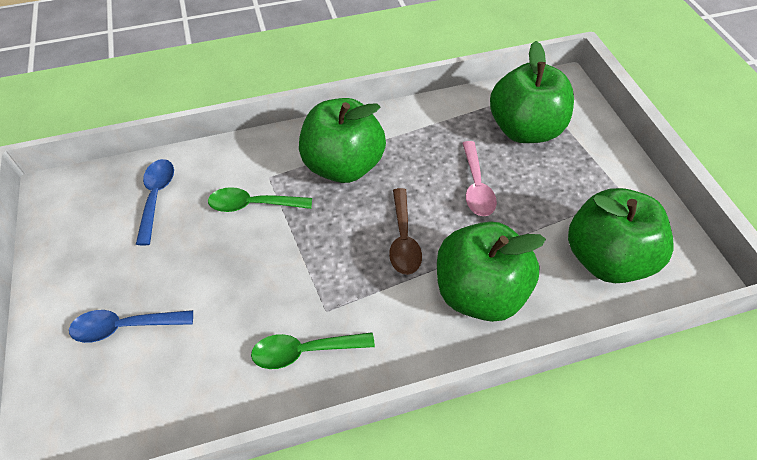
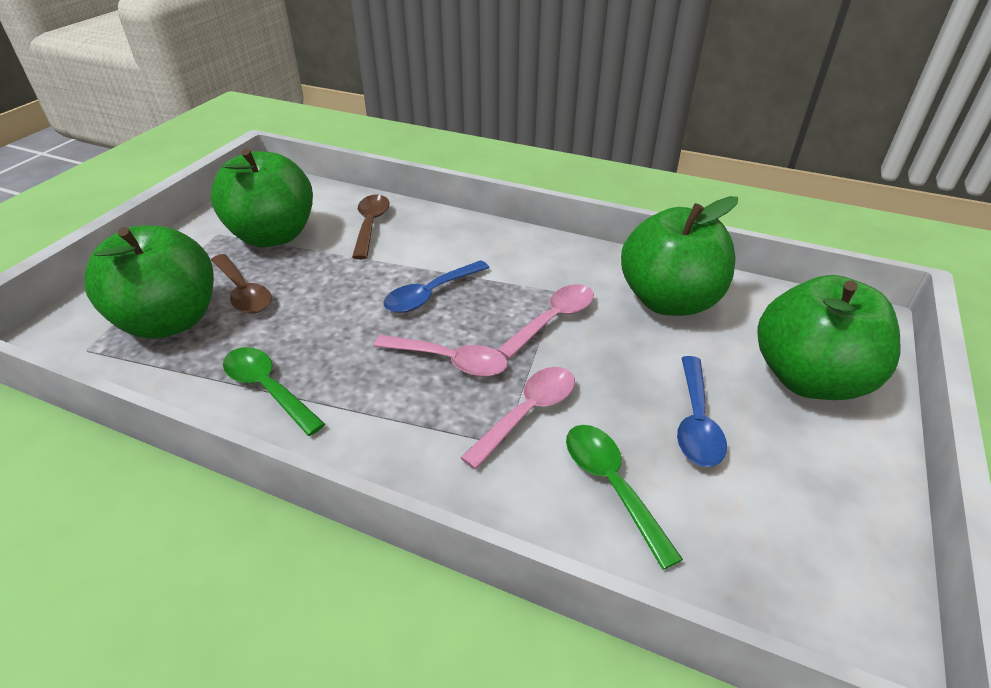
brown spoon: [389,188,422,275] = 1 -> [211,254,272,314] [352,194,389,259] = 2
pink spoon: [462,141,497,216] = 1 -> [374,335,508,377] [460,367,575,469] [497,284,594,359] = 3

